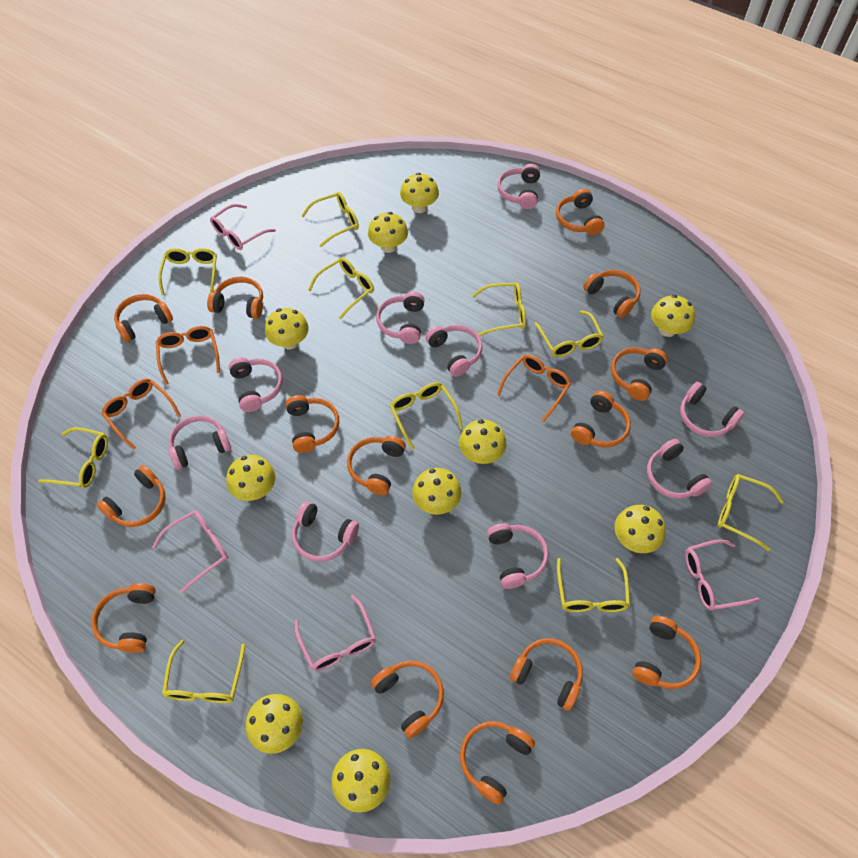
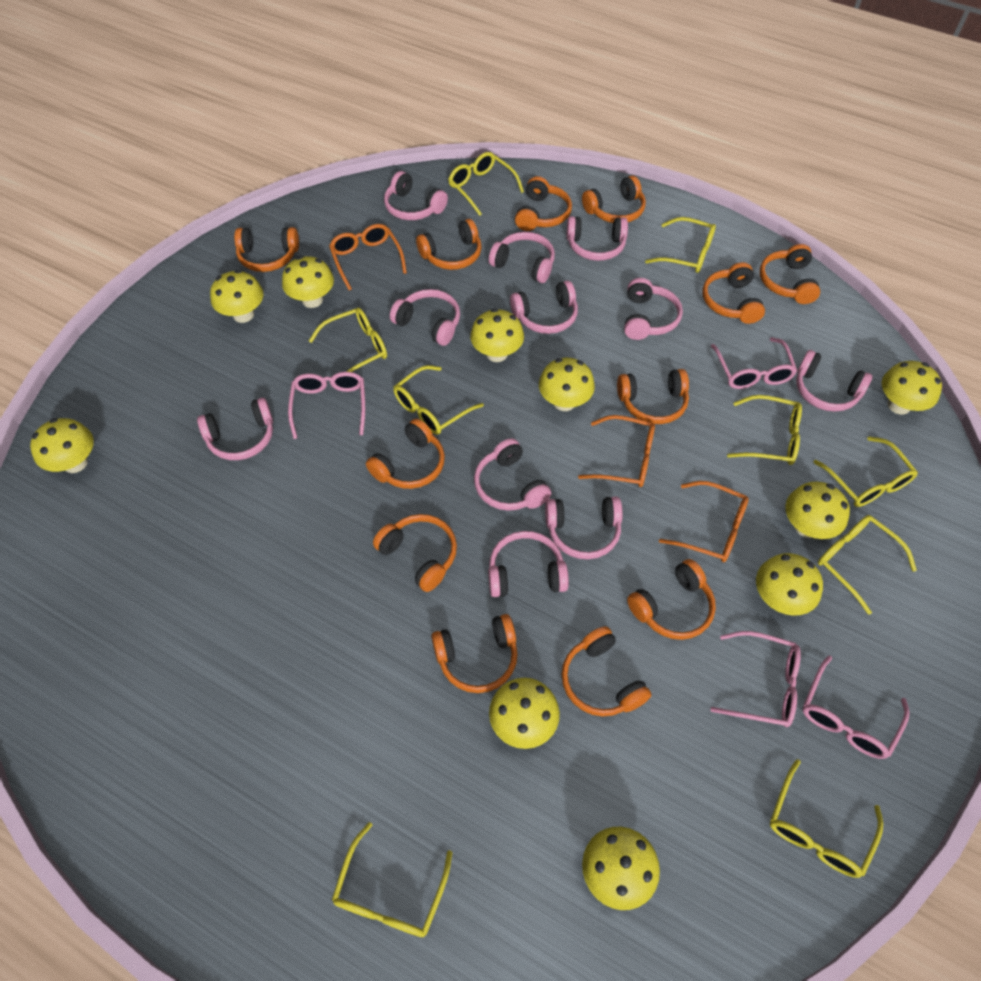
orange headphones: [91,583,156,653] [97,465,166,527] [114,294,173,342] [207,276,263,319] [286,395,339,453] [347,436,406,495] [371,661,444,738] [460,721,535,805] [510,638,583,711] [556,189,605,235] [571,391,631,447] [583,270,641,318] [611,347,668,401] [633,616,701,689] = 14 -> [234,227,299,272] [366,419,445,489] [373,514,457,592] [416,219,481,270] [431,614,518,693] [515,176,572,231] [561,626,651,717] [582,175,646,223] [617,369,689,424] [627,559,716,640] [702,262,765,324] [760,244,820,304] = 12
pink headphones: [168,415,231,470] [229,357,283,412] [292,501,359,562] [376,292,424,344] [425,325,483,377] [487,523,548,589] [497,164,540,209] [647,439,712,499] [680,382,744,437] = 9 -> [197,398,273,460] [384,171,448,220] [390,289,460,346] [474,438,551,511] [488,531,569,597] [489,232,555,283] [510,281,578,334] [545,497,623,559] [567,216,628,261] [624,278,683,340] [796,350,872,412] = 11
yellow glasses: [38,427,108,488] [158,248,217,295] [162,640,245,703] [301,192,359,247] [308,257,374,319] [390,382,463,450] [472,283,526,336] [534,310,604,357] [557,558,630,612] [718,474,784,551] = 10 -> [309,308,387,372] [332,822,452,937] [394,365,484,435] [448,152,524,216] [645,217,716,273] [727,395,802,465] [770,759,883,878] [813,436,918,507] [818,515,917,615] = 9

